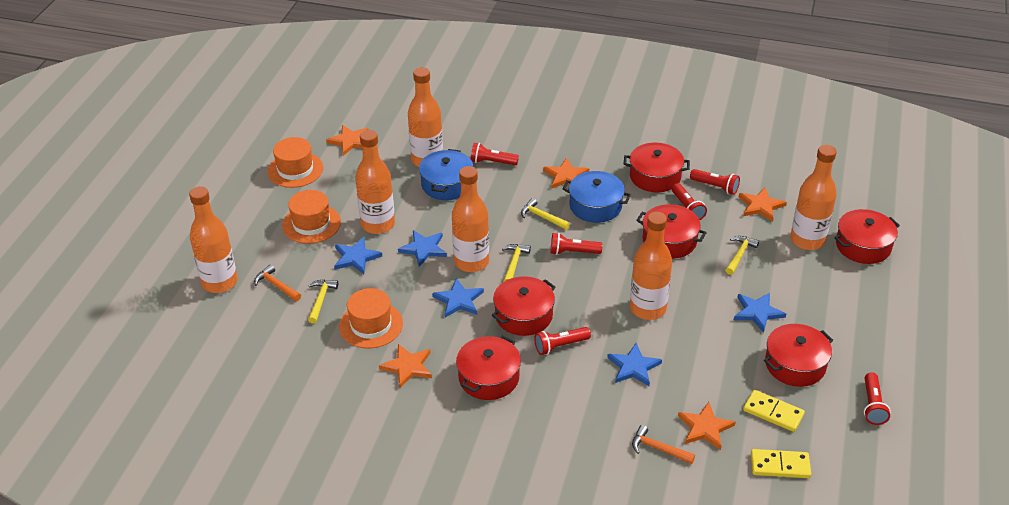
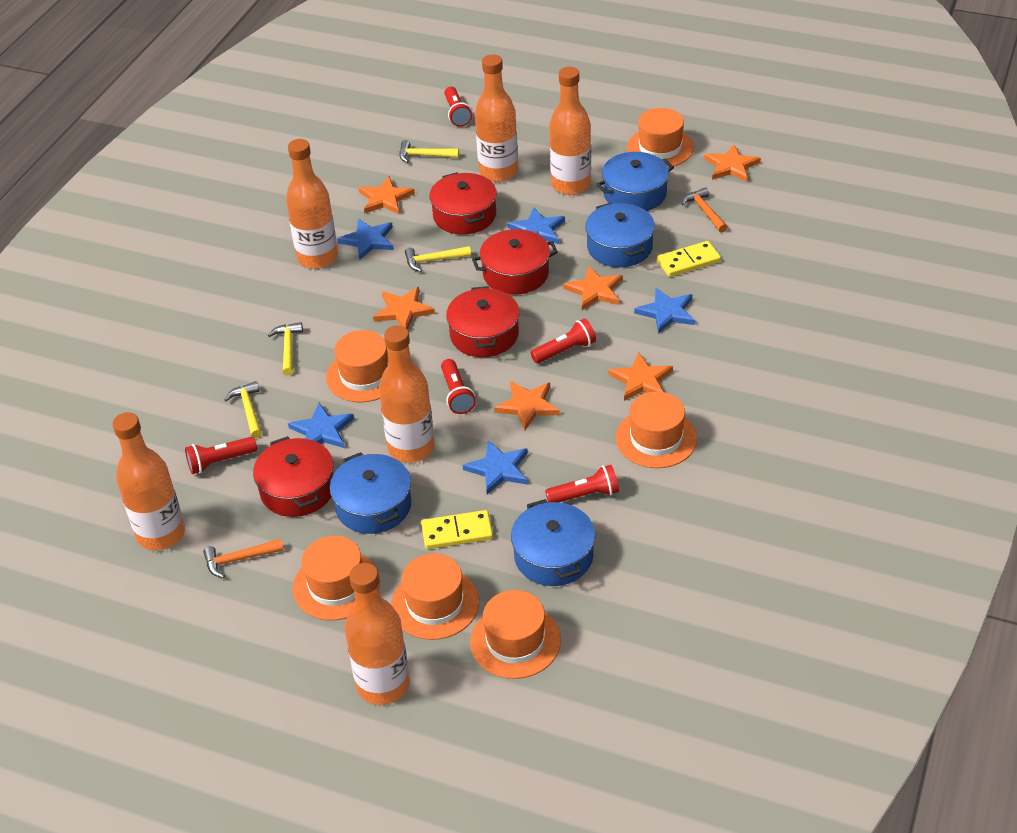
blue pot: [419,149,474,200] [563,171,631,223] = 2 -> [330,452,412,534] [511,499,595,586] [585,203,655,267] [596,152,674,211] = 4
orange hat: [267,137,323,188] [282,190,341,244] [339,288,403,348] = 3 -> [293,536,380,620] [326,330,389,402] [391,554,479,640] [470,590,561,679] [616,391,697,468] [627,108,694,167] = 6
orange star: [326,125,369,156] [379,344,432,388] [543,157,589,189] [678,402,736,450] [739,187,787,222] = 5 -> [359,176,415,214] [373,287,435,330] [494,381,560,430] [563,266,623,310] [609,352,673,401] [704,145,761,182] = 6
red flashlight: [471,143,519,165] [534,327,591,355] [550,233,603,255] [672,183,707,220] [690,169,740,195] [864,372,891,425] = 6 -> [185,437,257,474] [441,359,476,414] [444,87,472,127] [530,318,596,364] [545,465,619,502] = 5
red pot: [456,335,521,400] [492,276,556,336] [624,143,690,192] [636,204,707,258] [764,324,833,387] [834,209,900,264] = 6 -> [253,436,334,517] [429,172,497,235] [446,286,519,357] [472,229,558,295] = 4

